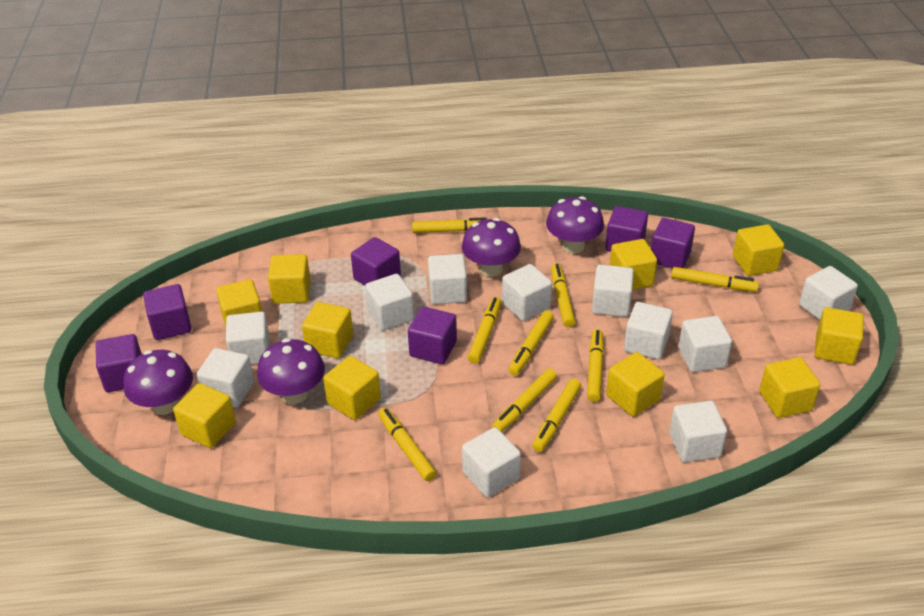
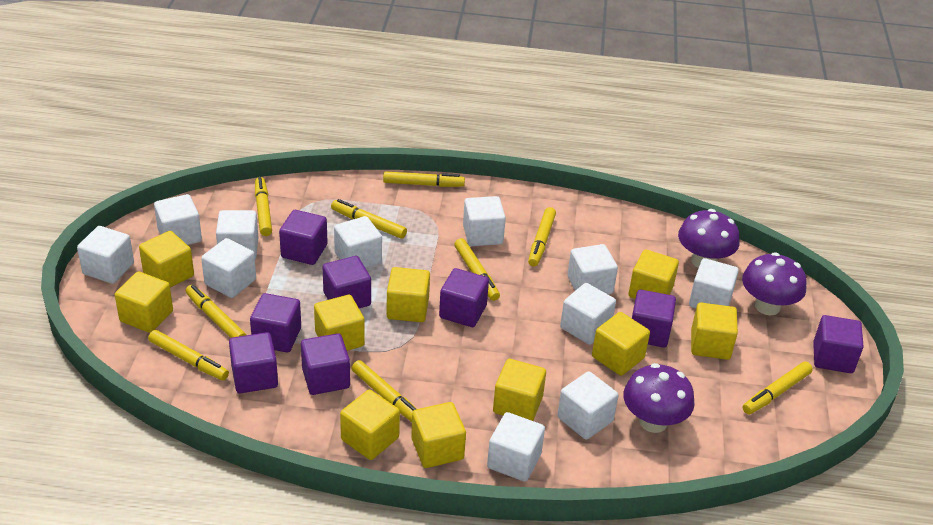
purple cube: [96,334,142,392] [143,284,192,340] [351,237,401,285] [408,307,457,364] [605,206,648,252] [651,218,695,268] = 6 -> [229,332,278,393] [250,293,301,353] [279,210,328,265] [301,333,350,395] [323,256,371,308] [439,268,489,327] [632,290,676,347] [813,315,864,373] = 8
purple mushroom: [124,350,193,415] [257,338,325,404] [462,218,521,277] [546,196,604,254] = 4 -> [623,363,695,433] [678,209,740,268] [742,252,807,316] = 3

